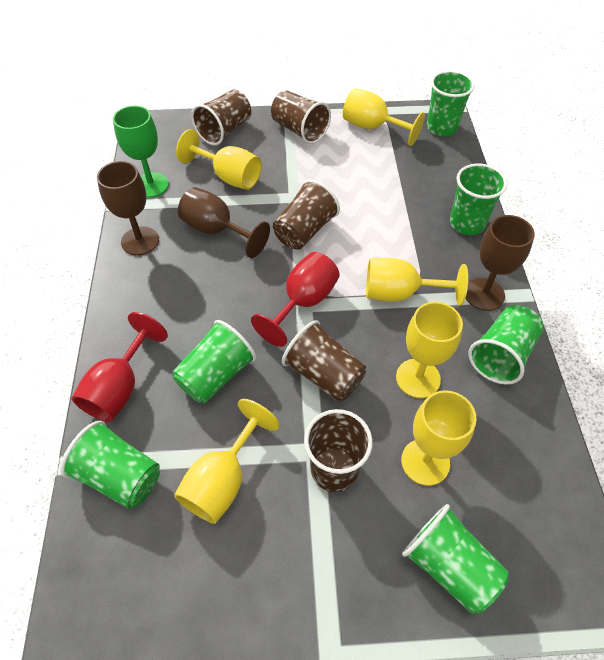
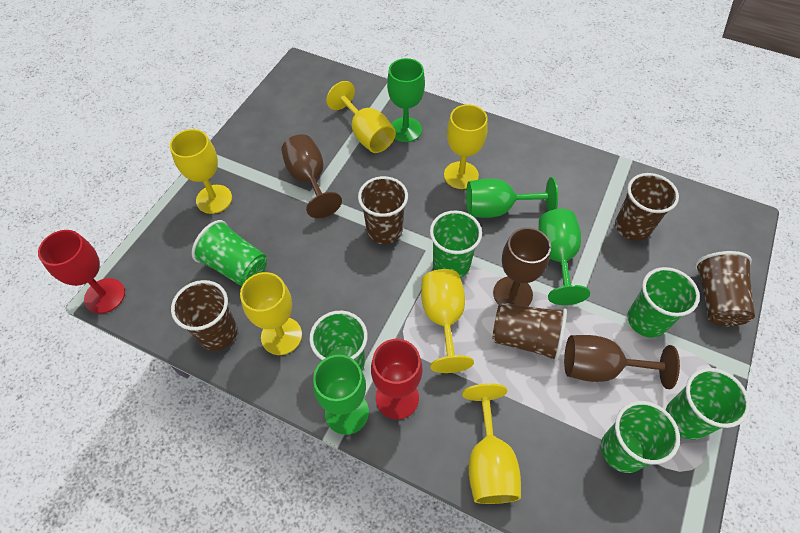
green goblet: [113,106,169,198] = 1 -> [313,355,369,435] [387,58,425,142] [466,177,558,218] [539,209,590,305] = 4

